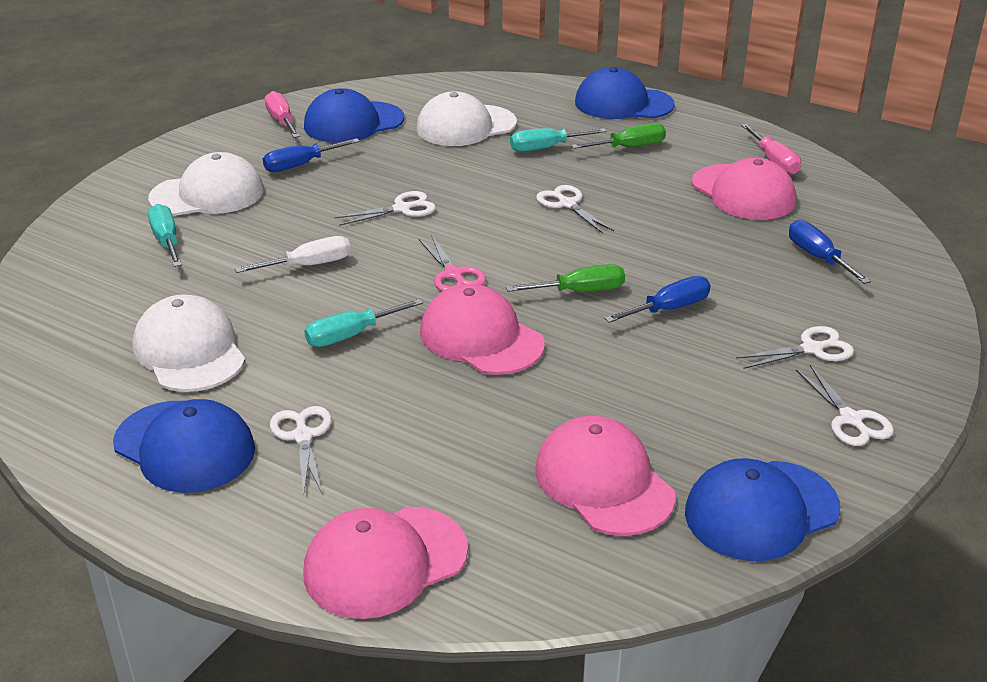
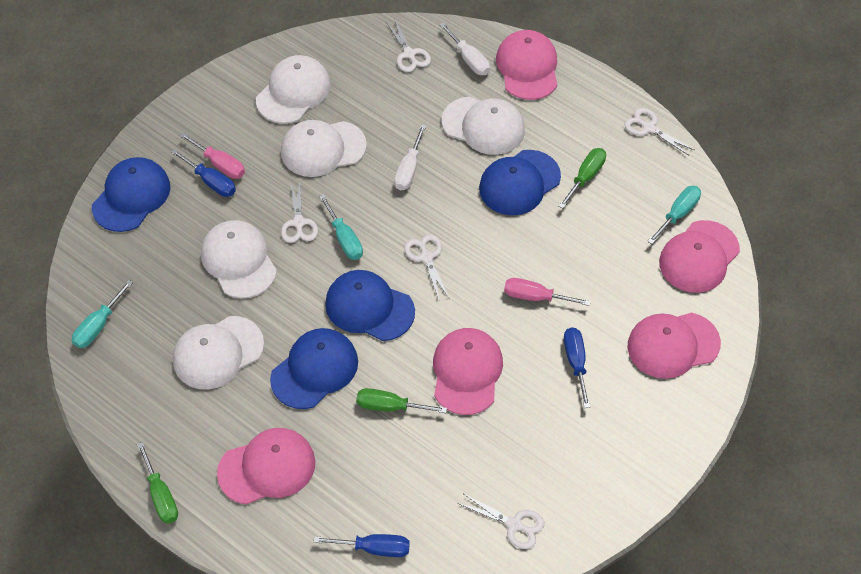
green screwdriver: [506,264,625,292] [571,123,666,149] = 2 -> [137,442,178,524] [356,388,447,413] [559,148,606,208] = 3
pink cap: [303,507,468,619] [420,284,545,375] [535,416,675,536] [692,158,796,220] = 4 -> [217,428,315,505] [433,328,503,415] [496,30,558,100] [627,313,721,379] [659,220,740,293] = 5
pink scissors: [419,235,486,292] = 1 -> none = 0
white cap: [133,294,245,392] [148,152,264,216] [417,91,517,146] = 3 -> [173,316,264,390] [201,220,277,298] [256,55,331,124] [281,120,367,177] [442,96,525,155] = 5
white screwdriver: [235,236,351,273] = 1 -> [394,124,426,190] [439,23,490,75] = 2

